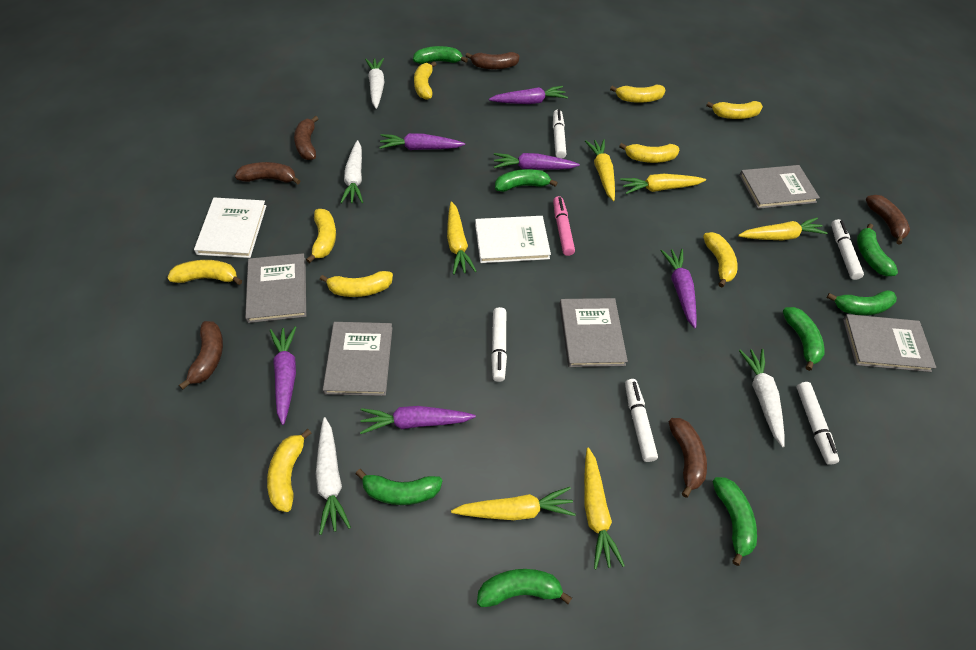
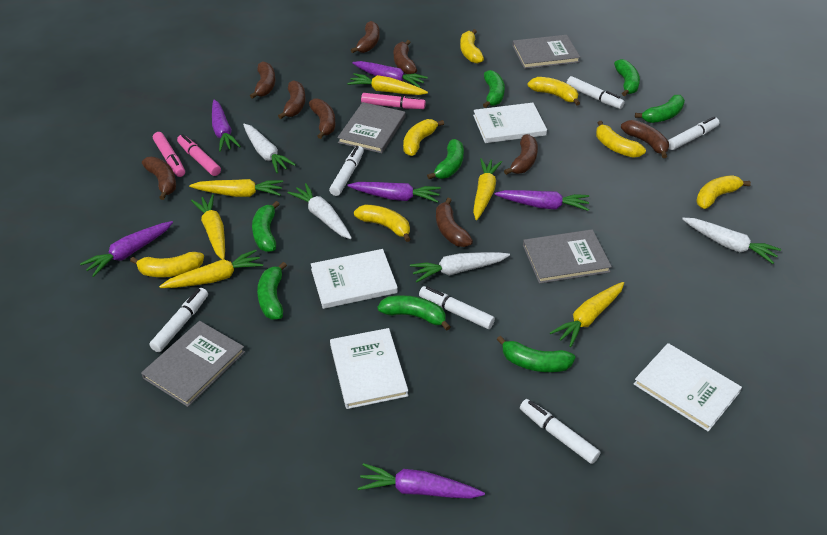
brown banana: [179,321,223,389] [235,162,300,184] [294,116,318,160] [466,52,519,69] [669,418,707,498] [866,195,910,245] = 6 -> [142,157,176,200] [250,61,275,99] [278,80,306,119] [309,98,336,139] [351,21,380,53] [394,40,417,74] [436,198,473,247] [504,134,538,175] [621,120,669,158] = 9
grey book: [245,253,306,323] [323,322,392,396] [559,298,628,367] [739,165,820,209] [843,314,937,372] = 5 -> [141,321,245,407] [337,102,406,153] [512,35,580,69] [523,229,612,284] = 4
pink marker: [553,196,575,256] = 1 -> [153,132,185,177] [177,134,221,176] [361,93,426,109] = 3
white book: [194,197,266,258] [475,216,551,263] = 2 -> [311,249,398,309] [330,328,409,409] [473,103,547,143] [634,343,742,431] = 4
white marker: [491,307,507,382] [553,110,566,159] [625,379,658,462] [796,382,839,465] [831,219,864,280] = 5 -> [149,288,208,352] [329,146,364,196] [419,286,495,329] [520,399,600,464] [566,76,625,109] [668,116,719,150] = 6
yellow banana: [167,260,242,285] [267,429,311,512] [306,209,336,263] [320,271,393,297] [414,61,436,100] [610,85,666,103] [619,143,679,163] [703,232,738,287] [706,101,763,119] = 9 -> [130,252,204,277] [354,205,411,242] [403,119,444,156] [460,29,484,63] [528,77,580,106] [596,121,646,158] [696,175,751,209] = 7

